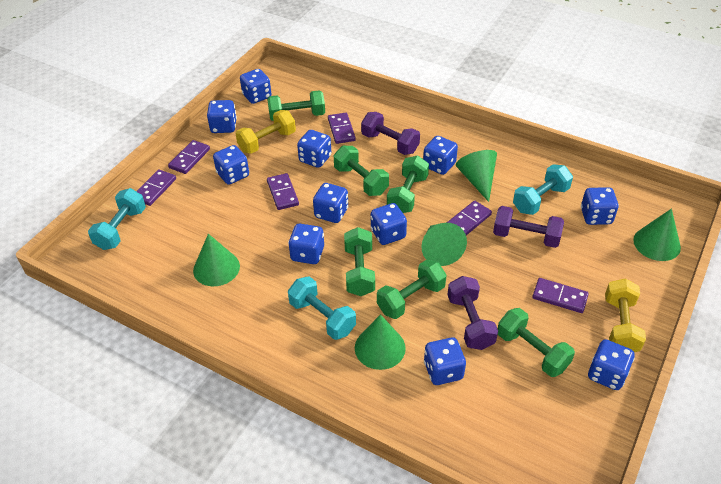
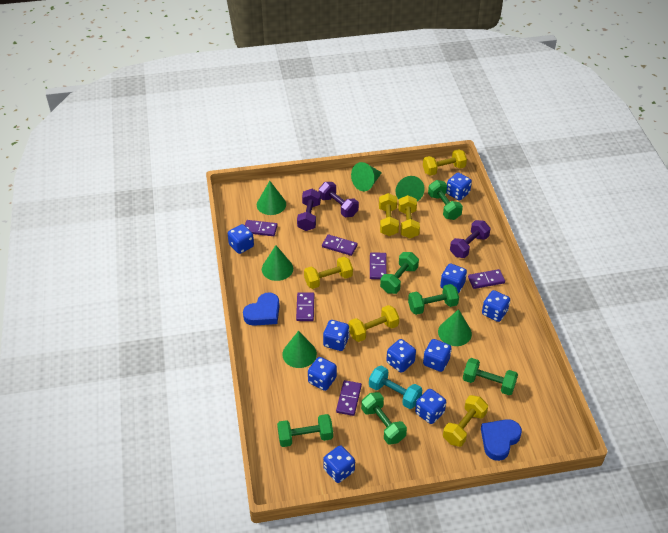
blue dice: [207,100,237,133] [213,145,249,185] [240,69,271,104] [288,224,324,264] [297,130,331,168] [313,183,348,223] [371,203,407,245] [423,136,458,175] [424,337,466,385] [581,187,619,225] [588,339,635,390] = 11 -> [228,224,254,254] [308,357,337,391] [323,320,350,351] [323,445,355,483] [386,339,416,373] [415,389,446,424] [423,339,452,372] [440,264,467,293] [446,173,472,200] [482,290,510,322] = 10
blue heart: none = 0 -> [243,292,280,326] [481,419,522,461] = 2
green cone: [193,234,240,286] [355,314,406,370] [421,223,467,266] [456,150,497,202] [633,209,681,261] = 5 -> [257,181,286,215] [262,245,293,281] [282,331,317,368] [351,162,382,191] [396,176,425,202] [438,309,472,346] = 6
turquoise dumbbell: [88,188,146,250] [288,276,356,340] [513,164,573,215] = 3 -> [369,366,422,409] = 1
yellow dumbbell: [235,110,296,154] [605,279,646,352] = 2 -> [304,256,353,289] [348,305,399,342] [379,193,399,236] [398,195,420,238] [423,149,467,176] [443,395,488,447] = 6

